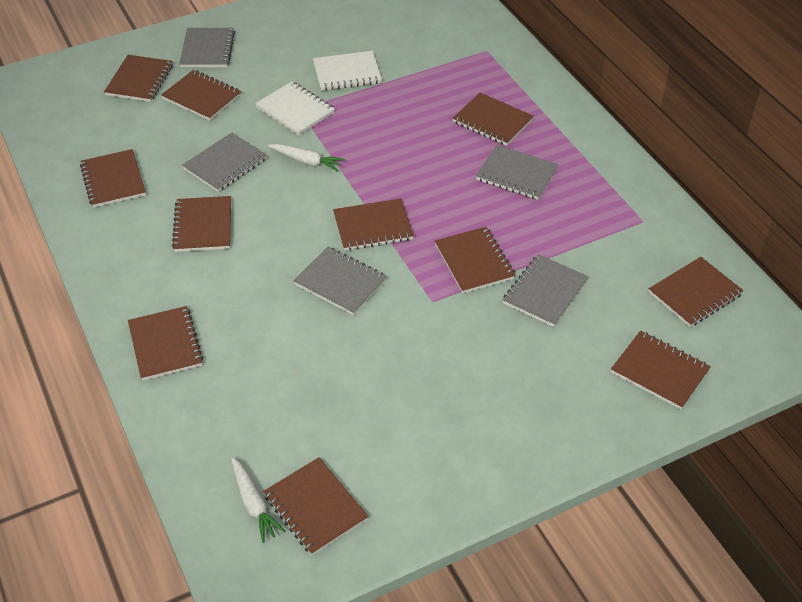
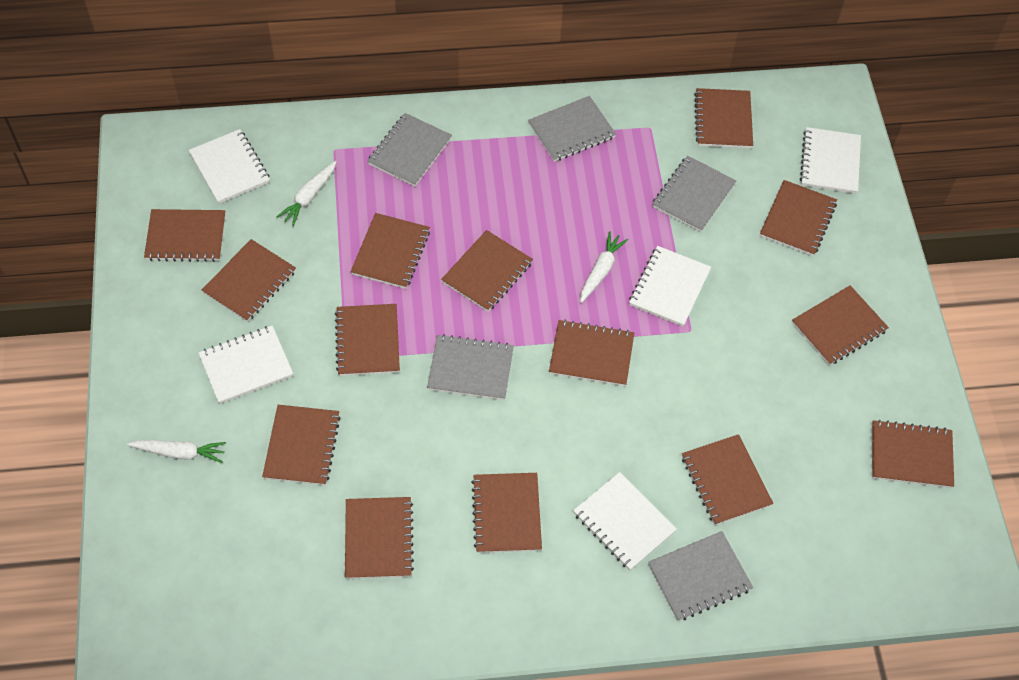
brown notebook: [80,149,146,208] [104,55,173,102] [128,306,203,381] [161,70,241,121] [172,196,231,252] [263,457,368,555] [333,198,414,251] [435,227,516,293] [453,93,534,146] [611,331,711,409] [649,257,744,327] = 11 -> [144,209,225,262] [202,239,296,322] [262,405,341,485] [335,304,400,376] [345,497,414,579] [350,213,430,289] [441,230,533,312] [471,473,542,553] [549,319,634,386] [682,434,773,525] [694,88,753,148] [760,180,837,256] [792,285,889,365] [872,420,954,488] = 14
white carrot: [231,457,286,543] [268,144,345,171] = 2 -> [127,440,226,463] [276,161,337,226] [580,231,628,303] = 3
white notebook: [255,81,335,135] [313,51,382,91] = 2 -> [189,129,270,204] [199,326,293,404] [573,472,677,570] [629,246,711,326] [800,127,861,194] = 5

